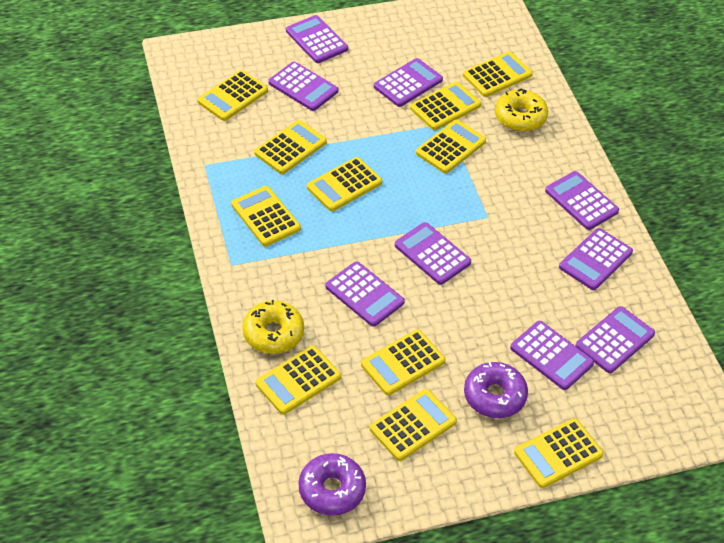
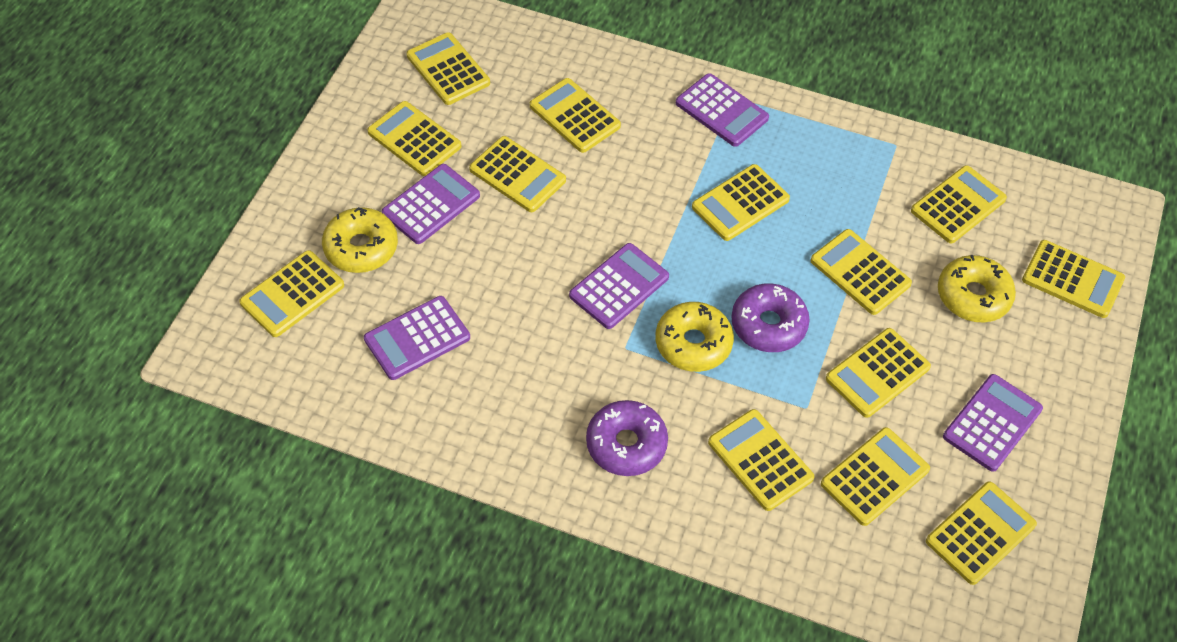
purple calculator: [268,62,339,111] [286,15,348,63] [325,261,405,327] [374,58,443,107] [395,222,471,285] [510,321,594,390] [545,171,619,230] [559,228,633,290] [575,306,655,373] = 9 -> [364,296,470,380] [382,164,480,244] [569,243,669,329] [676,73,769,147] [943,374,1043,472] = 5
yellow calculator: [198,70,268,121] [231,186,301,246] [254,120,327,174] [255,346,341,415] [307,157,382,211] [361,329,445,396] [370,389,457,461] [410,82,481,130] [416,120,486,173] [463,52,533,97] [514,418,604,488] = 11 -> [239,250,344,337] [367,101,462,176] [406,32,490,105] [469,136,566,212] [530,78,621,153] [692,164,790,241] [708,409,815,511] [810,229,912,315] [821,427,930,526] [826,328,931,418] [911,165,1007,243] [926,481,1037,585] [1022,240,1125,318] = 13
yellow donut: [242,300,304,354] [495,88,548,131] = 2 -> [322,207,398,273] [656,302,734,372] [938,255,1016,323] = 3

